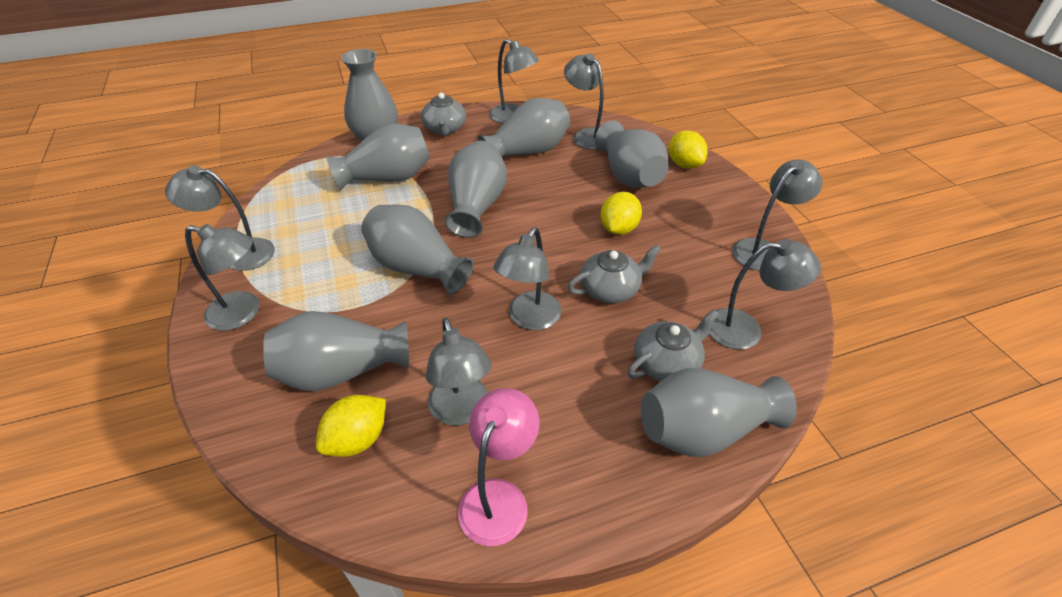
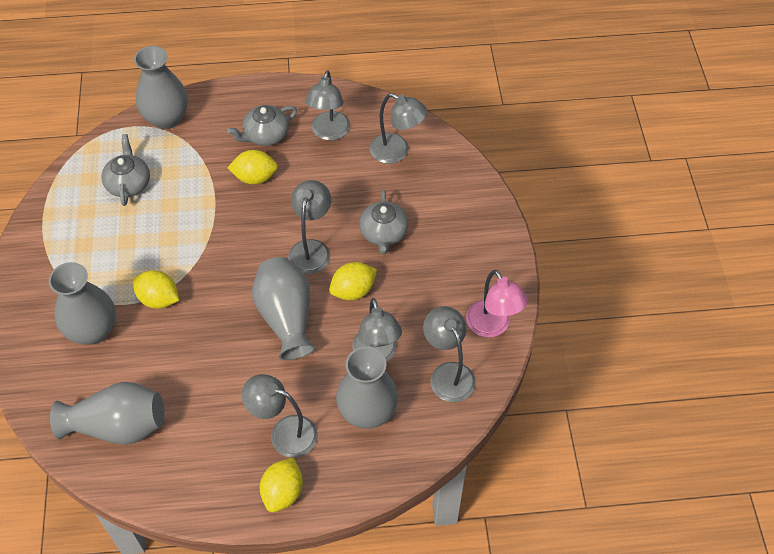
grey lamp: [165,165,275,271] [185,224,260,331] [426,318,491,426] [489,39,539,123] [493,227,561,330] [564,53,604,150] [708,239,821,350] [732,159,823,271] = 8 -> [242,374,318,458] [288,180,331,274] [305,70,350,140] [352,298,402,362] [370,93,428,164] [423,306,476,402] = 6
grey vase: [263,311,409,392] [327,123,430,190] [341,49,398,142] [361,204,474,295] [444,141,507,238] [478,98,570,157] [595,120,669,188] [641,368,797,457] = 8 -> [49,262,116,345] [50,382,164,445] [134,46,188,129] [252,257,315,360] [336,346,398,429] = 5
yellow lemon: [316,395,386,457] [601,192,642,235] [669,131,708,169] = 3 -> [133,270,179,309] [228,150,278,185] [260,457,303,512] [329,262,377,300] = 4

